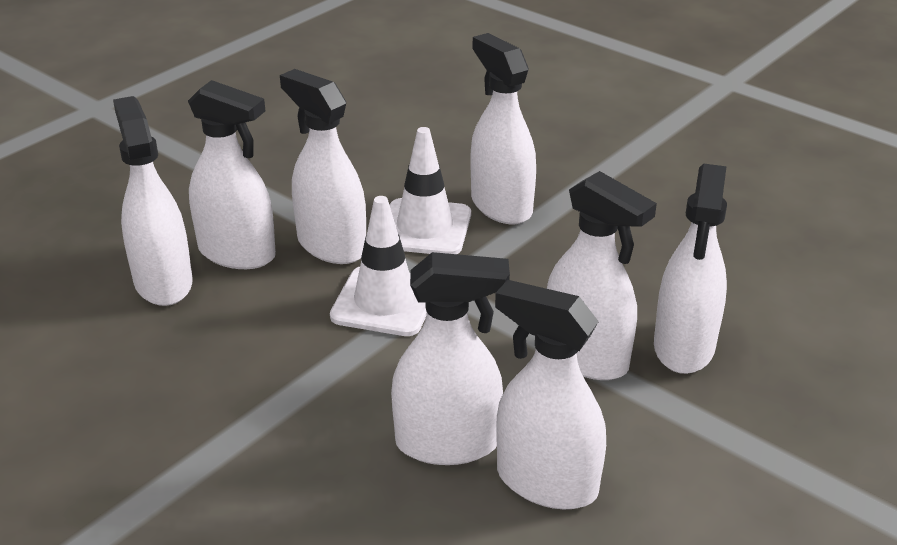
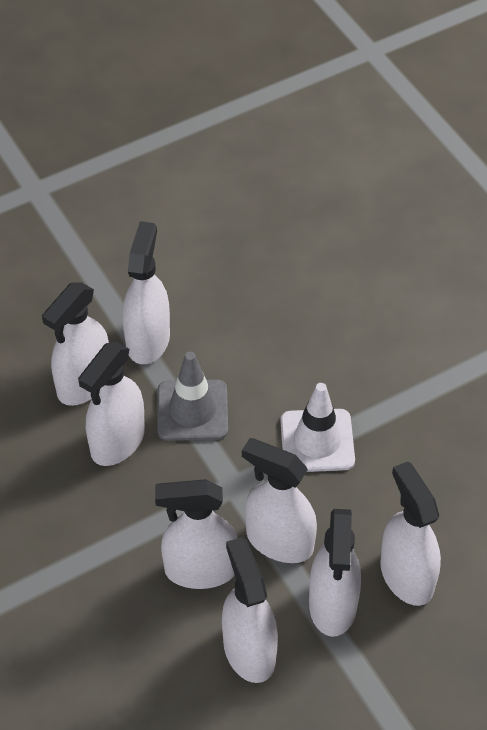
grey traffic cone: none = 0 -> [158,352,228,441] = 1
white traffic cone: [330,196,427,336] [390,127,471,254] = 2 -> [280,383,355,472] = 1

